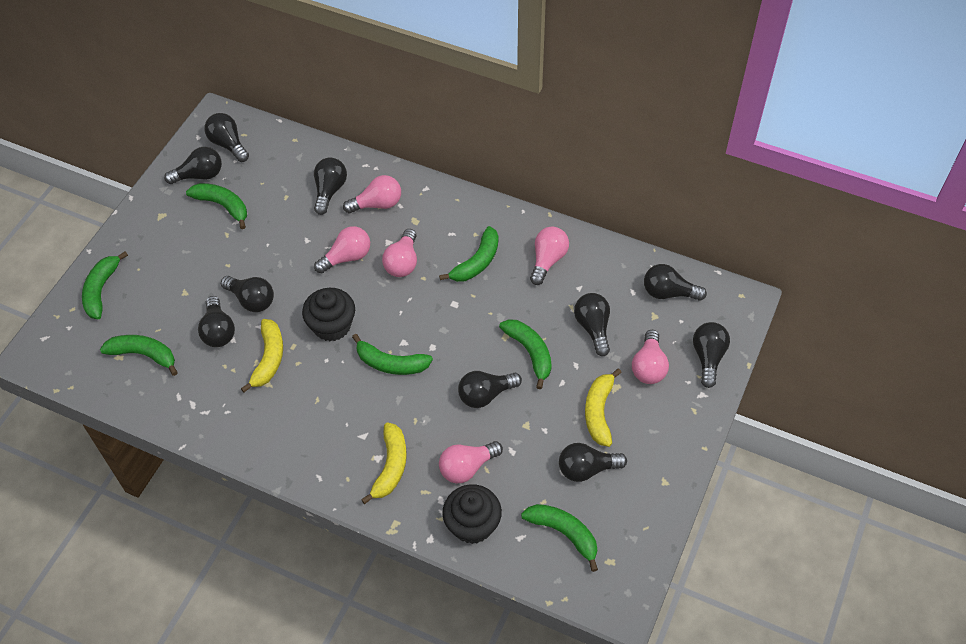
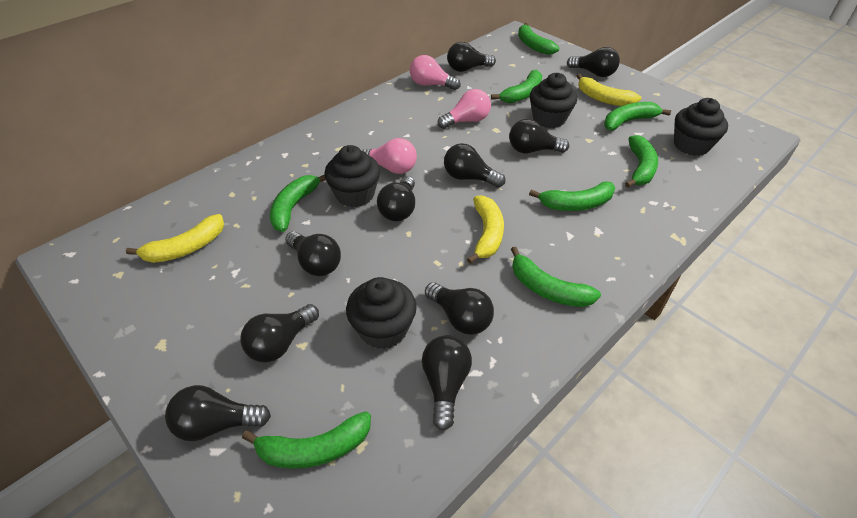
black cupcake: [302,288,355,341] [442,484,502,544] = 2 -> [324,145,380,207] [346,277,417,349] [530,73,577,128] [674,98,728,156] = 4
green banana: [82,251,128,319] [100,335,178,376] [186,183,247,229] [352,334,433,375] [439,226,498,282] [499,319,552,389] [521,504,598,572] = 7 -> [242,411,371,469] [270,175,326,232] [491,70,542,103] [511,246,601,307] [518,23,560,55] [529,181,615,211] [604,102,671,130] [625,135,658,188] = 8
pink light bulb: [314,226,370,273] [343,175,401,213] [382,229,417,277] [439,441,503,483] [530,227,569,285] [632,330,669,384] = 6 -> [361,138,417,174] [410,55,460,90] [437,89,491,129] = 3

